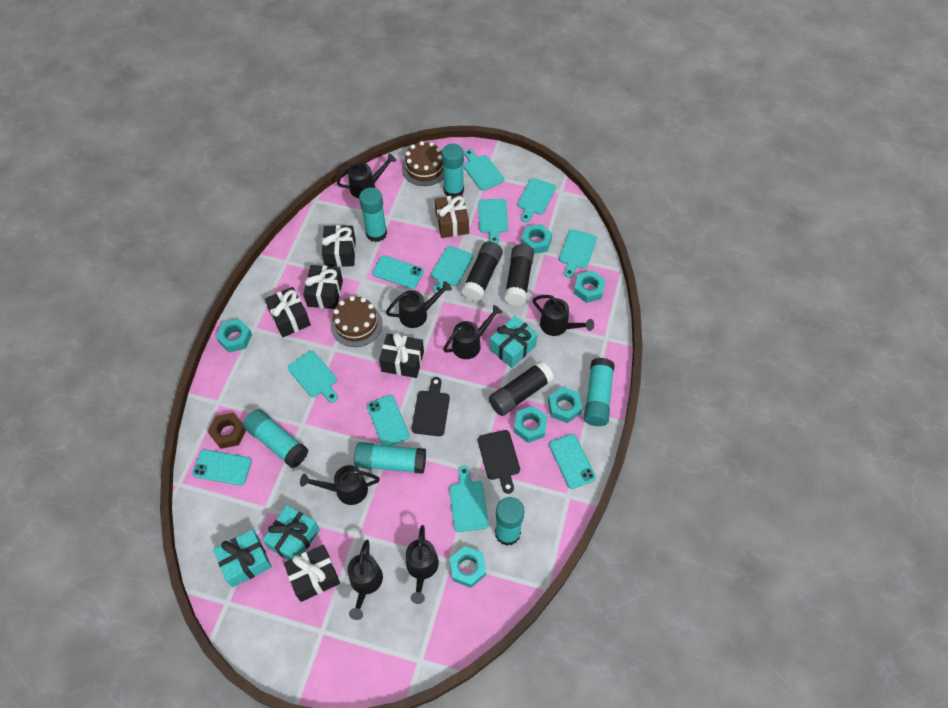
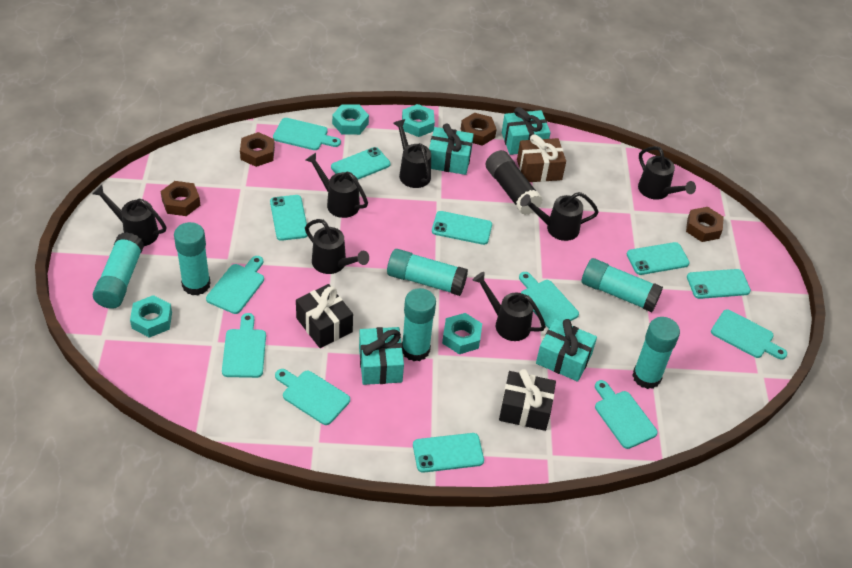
black cutting board: [412,377,450,436] [478,430,520,494] = 2 -> none = 0
black gift: [265,287,311,337] [284,545,340,602] [303,265,343,309] [322,225,356,267] [379,332,424,378] = 5 -> [296,284,353,348] [499,369,556,431] = 2
black glue stick: [461,241,503,302] [489,361,554,416] [504,244,534,306] = 3 -> [486,150,543,215] = 1
brown cake: [331,296,383,347] [402,141,444,186] = 2 -> none = 0
brown nut: [207,413,246,449] = 1 -> [161,181,201,216] [240,132,275,167] [461,113,497,146] [686,207,724,242] = 4
turquoise gift: [213,529,272,587] [263,505,320,560] [490,316,538,368] = 3 -> [359,327,404,385] [429,123,474,175] [502,107,551,155] [536,319,597,382] = 4
turquoise nut: [216,319,252,352] [450,546,486,588] [514,406,548,443] [521,224,552,254] [548,387,582,423] [574,271,605,303] = 6 -> [130,295,172,338] [332,104,369,135] [402,104,435,137] [442,313,482,354] = 4
turquoise phone: [192,449,252,485] [367,395,409,446] [372,255,424,289] [549,434,596,489] = 4 -> [270,195,308,241] [331,147,391,180] [413,433,484,473] [432,211,492,245] [627,242,690,275] [687,269,751,299] = 6

